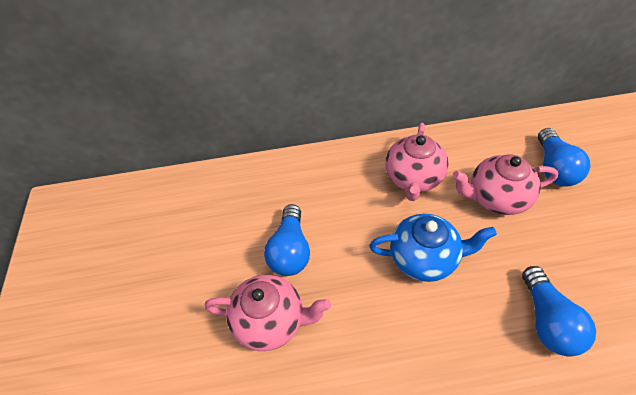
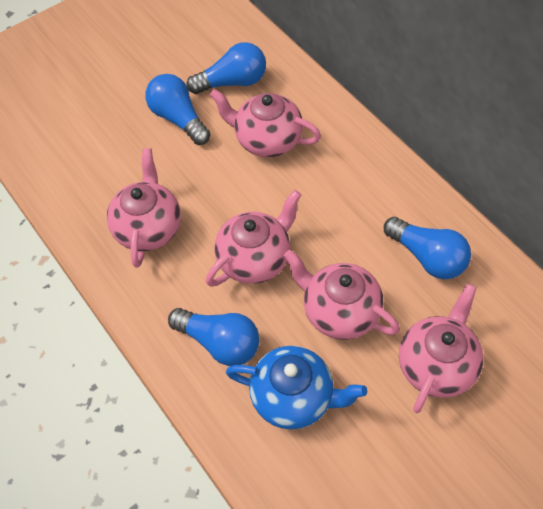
blue light bulb: [264,204,310,276] [522,266,596,357] [538,128,590,187] = 3 -> [145,74,210,145] [168,308,260,366] [187,42,266,94] [384,217,471,279] = 4
pink teapot: [204,274,331,351] [385,123,449,201] [452,155,558,215] = 3 -> [107,148,181,268] [206,190,301,287] [210,89,321,157] [284,250,400,340] [399,283,483,413] = 5

